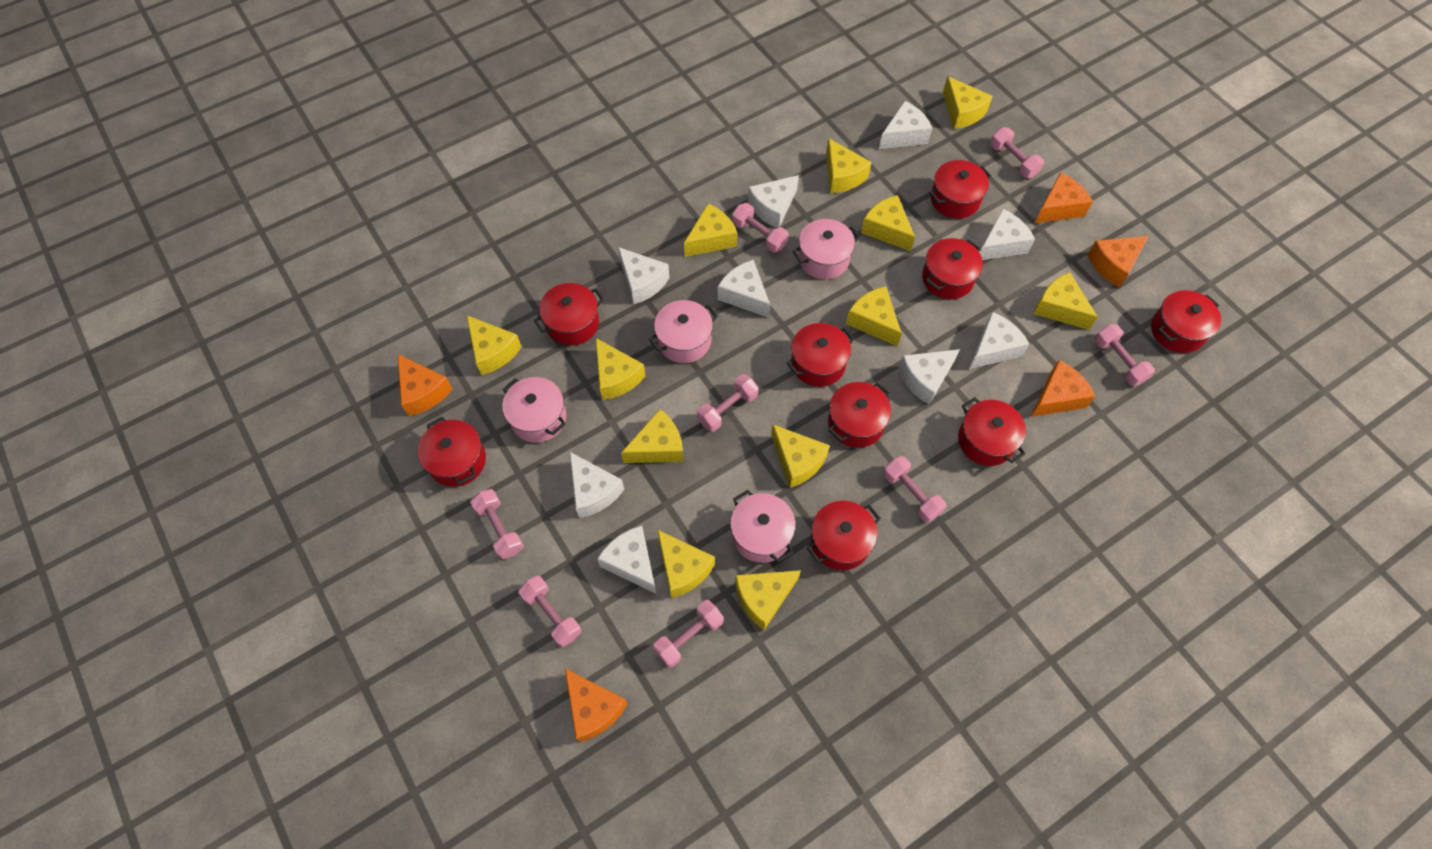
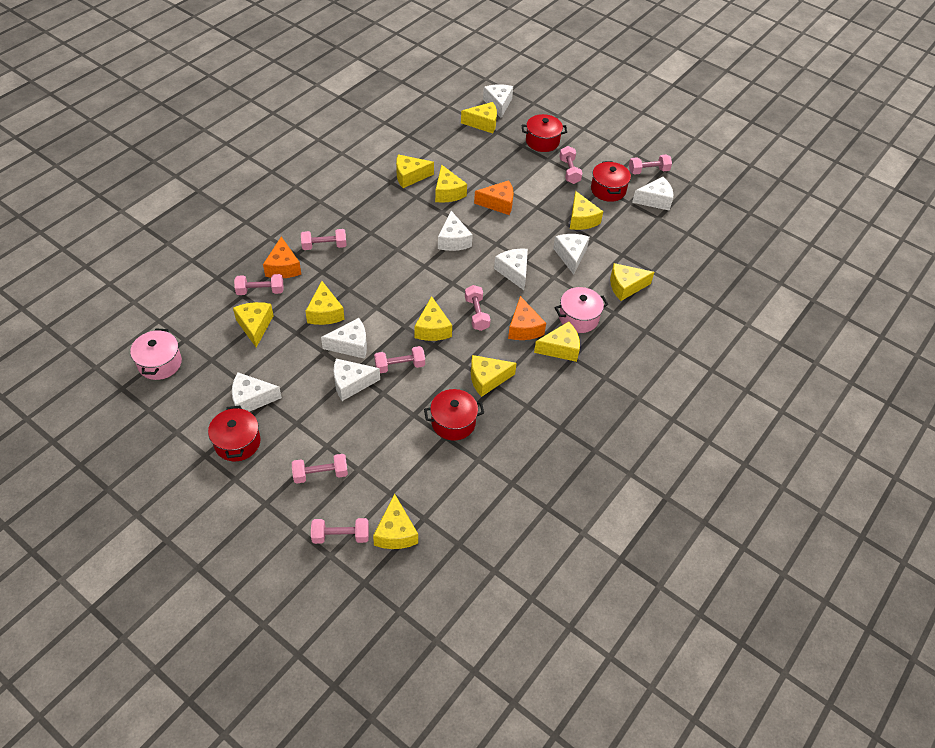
orange cheese: [398,354,453,416] [565,669,628,742] [1031,360,1096,417] [1035,172,1093,223] [1087,236,1149,288] = 5 -> [263,237,301,278] [474,180,514,215] [508,296,546,340] = 3
pink pot: [502,377,566,443] [649,300,718,363] [730,490,796,563] [792,219,860,279] = 4 -> [130,329,182,380] [555,287,608,333] = 2
red pot: [418,417,486,487] [534,283,604,346] [787,323,855,387] [807,501,881,570] [828,382,891,448] [922,238,983,299] [929,160,991,219] [958,397,1026,466] [1151,290,1221,353] = 9 -> [208,406,260,461] [424,389,484,441] [522,114,567,152] [591,161,631,202] = 4
white cheese: [570,452,624,518] [597,526,656,594] [618,247,669,304] [718,260,770,318] [748,175,799,228] [879,101,932,149] [899,349,960,405] [969,312,1029,369] [980,209,1035,260] = 9 -> [232,372,282,412] [321,318,367,359] [334,359,380,401] [438,211,473,251] [483,84,513,118] [494,248,528,290] [553,234,590,275] [632,177,673,211] = 8
yellow cheese: [467,316,522,375] [596,338,645,400] [621,409,684,463] [657,530,715,598] [684,204,737,257] [735,570,801,631] [771,424,830,488] [826,138,872,193] [846,287,902,346] [861,195,915,251] [943,76,993,129] [1034,272,1098,330] = 12 -> [233,302,274,348] [305,281,345,325] [373,493,418,549] [396,154,434,188] [414,296,452,341] [435,165,467,203] [461,102,497,133] [471,355,517,397] [534,321,580,362] [570,191,603,230] [610,263,654,301] = 11

